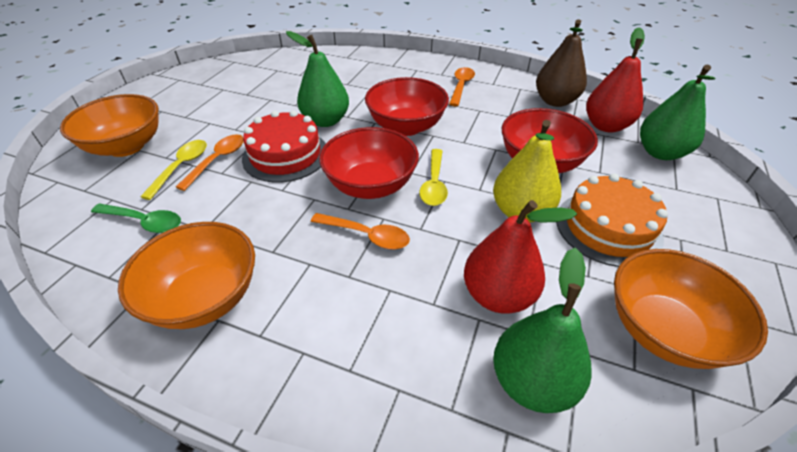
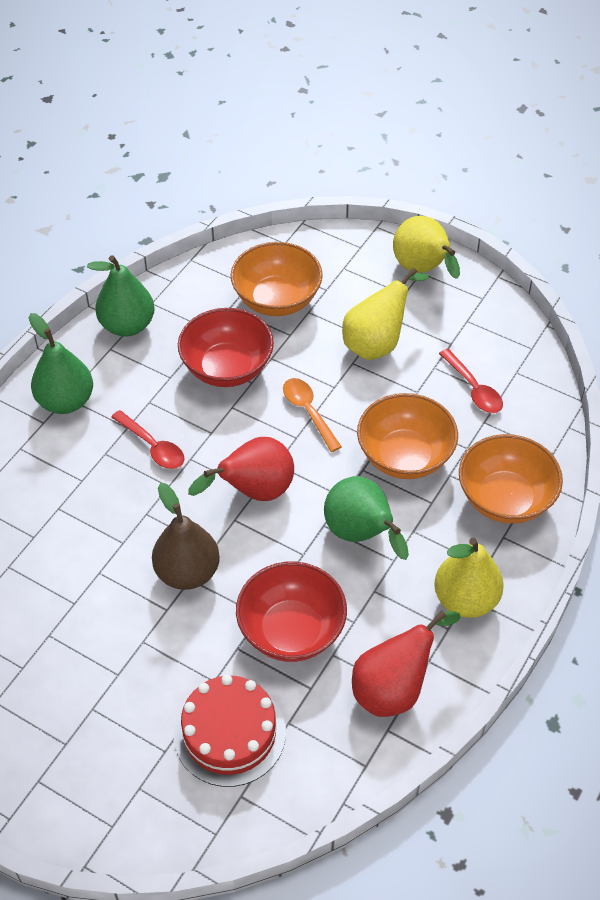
green spoon: [91,204,181,233] = 1 -> none = 0
orange cake: [556,174,668,267] = 1 -> none = 0
orange spoon: [176,134,244,191] [311,213,410,250] [449,67,475,106] = 3 -> [283,378,342,452] = 1
red bowl: [319,127,419,199] [365,77,449,136] [502,108,598,173] = 3 -> [178,308,274,387] [236,562,347,662] = 2
red spoon: none = 0 -> [111,410,184,469] [439,349,503,413] = 2
yellow pear: [493,120,561,223] = 1 -> [342,267,429,360] [393,216,460,279] [434,538,504,618] = 3
yellow spoon: [140,140,207,200] [419,149,448,206] = 2 -> none = 0

